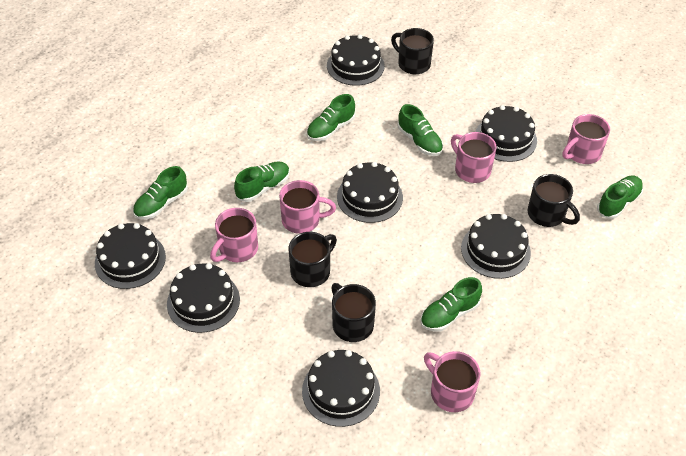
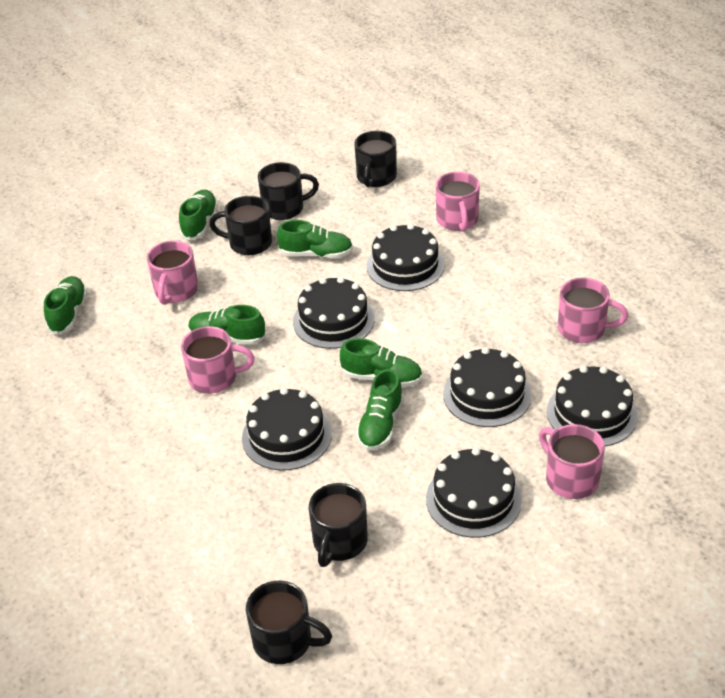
black cake: [95,223,166,289] [167,263,240,333] [302,350,380,427] [327,34,385,86] [337,162,403,223] [461,214,531,279] [475,105,537,162] = 7 -> [242,388,332,471] [293,277,375,349] [367,224,445,291] [426,448,522,538] [443,347,532,427] [547,366,638,446] = 6
black mug: [289,232,337,287] [331,283,376,342] [391,28,434,74] [528,174,580,227] = 4 -> [209,196,272,255] [246,581,332,664] [258,162,319,220] [309,483,368,567] [354,131,397,187] = 5

